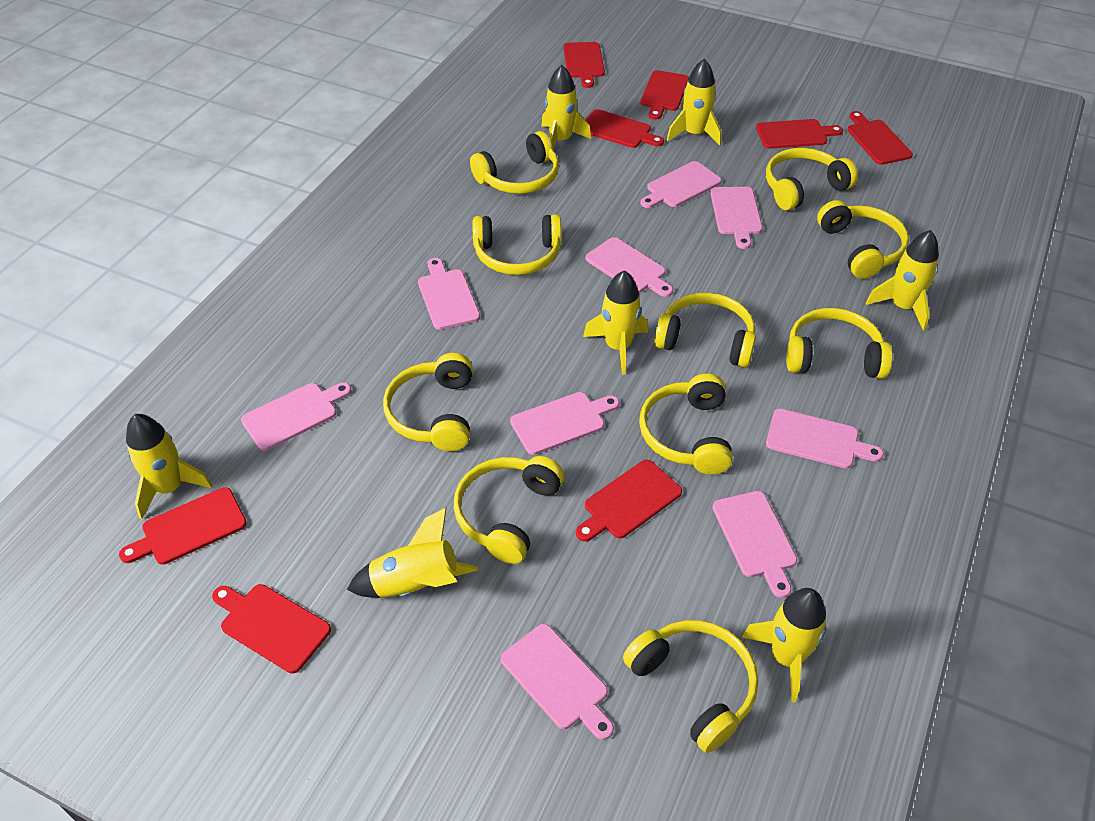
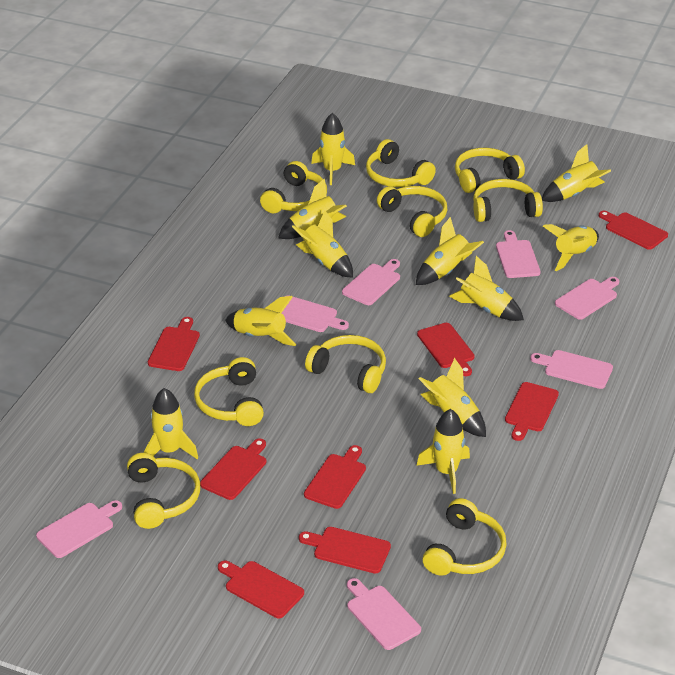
pink cutting board: [241,382,351,451] [418,258,480,330] [501,624,614,740] [510,392,619,455] [586,237,673,297] [640,161,722,208] [710,187,763,249] [712,491,797,598] [766,409,884,468] = 9 -> [36,500,122,558] [282,295,349,332] [342,259,400,305] [347,578,421,650] [496,230,541,278] [530,350,613,389] [555,277,619,320] = 7
yellow headphones: [383,353,473,451] [453,456,564,564] [470,131,559,194] [473,214,562,275] [623,620,758,753] [639,374,733,475] [654,292,756,368] [766,148,858,210] [786,308,892,379] [817,200,909,279] = 10 -> [127,453,200,529] [194,357,264,426] [260,161,327,213] [305,335,386,393] [366,139,436,187] [377,186,447,237] [422,498,507,576] [455,148,525,193] [473,179,543,222] = 9
yellow rocket: [126,414,212,519] [347,507,479,598] [541,65,591,149] [583,270,648,375] [667,59,721,146] [742,588,827,702] [866,230,939,331] = 7 -> [144,388,198,459] [225,296,296,346] [278,178,347,239] [292,210,353,278] [311,113,355,185] [416,217,484,285] [416,409,470,494] [419,358,486,437] [449,256,524,321] [542,144,611,202] [543,224,599,271] = 11

